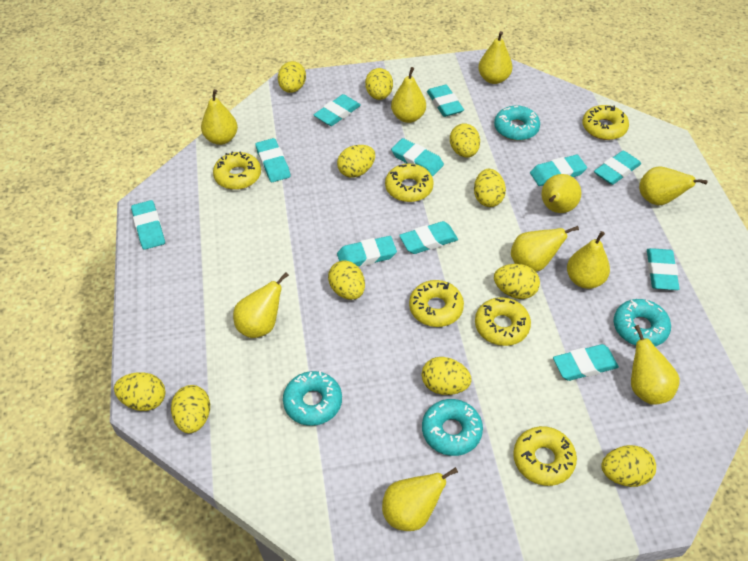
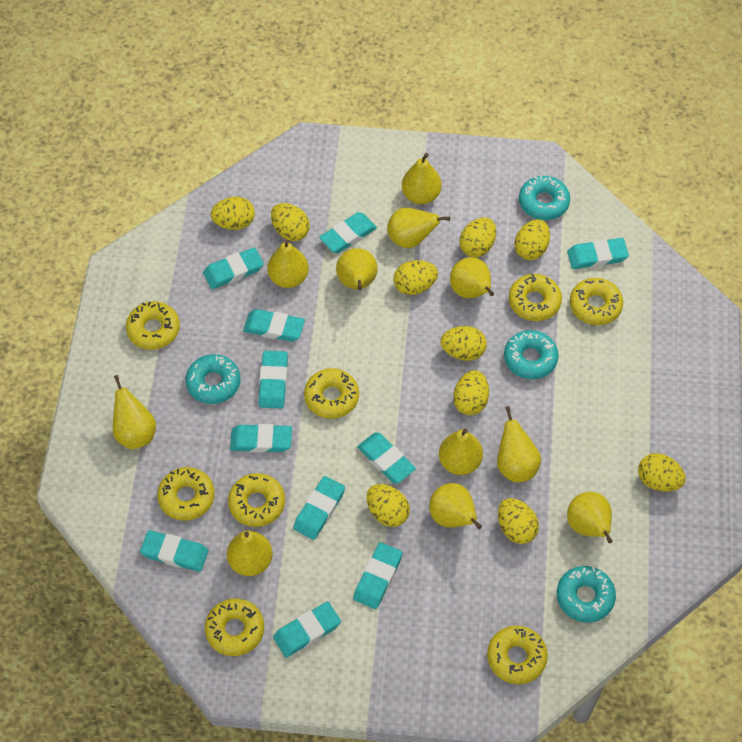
yellow donut: [213,151,261,190] [385,163,434,202] [409,280,464,327] [475,297,531,346] [513,426,577,486] [582,105,629,140] = 6 -> [126,301,180,350] [157,467,215,521] [205,599,264,656] [228,473,285,527] [304,368,359,419] [487,626,548,684] [509,274,562,321] [570,278,623,325] = 8
yellow egg: [114,372,165,411] [171,385,210,433] [278,61,306,93] [328,260,365,300] [337,145,375,178] [365,68,393,100] [422,357,472,395] [450,123,480,158] [474,169,506,207] [494,264,540,299] [601,445,656,487] = 11 -> [211,197,255,230] [271,203,310,241] [367,484,410,527] [393,260,438,295] [440,326,487,361] [453,370,489,415] [460,217,496,257] [498,498,539,544] [515,219,550,260] [638,453,686,492] = 10
yellow pear: [201,89,238,145] [233,272,289,338] [382,467,458,531] [391,67,426,123] [478,31,513,84] [511,226,579,272] [542,174,581,213] [567,231,610,289] [631,325,680,405] [639,167,708,205] = 10 -> [113,375,156,449] [227,531,273,576] [267,239,309,288] [336,248,378,290] [387,208,450,248] [402,153,442,204] [429,483,482,529] [439,429,483,475] [450,257,494,298] [497,406,541,482] [567,492,613,543] = 11

